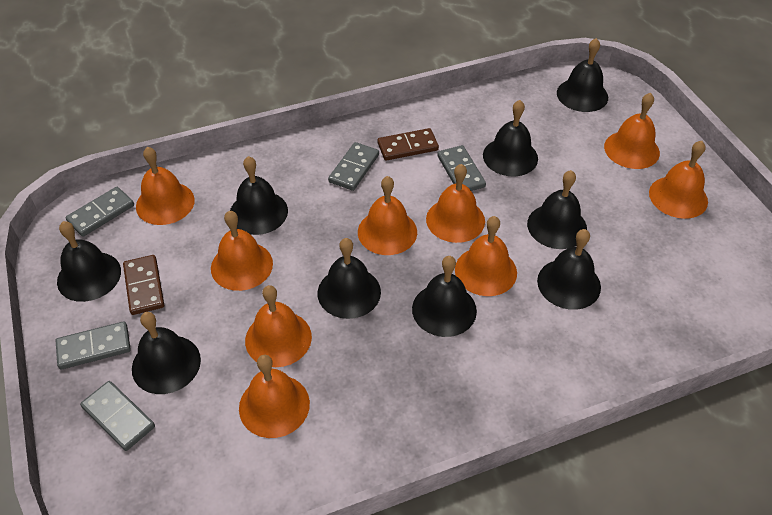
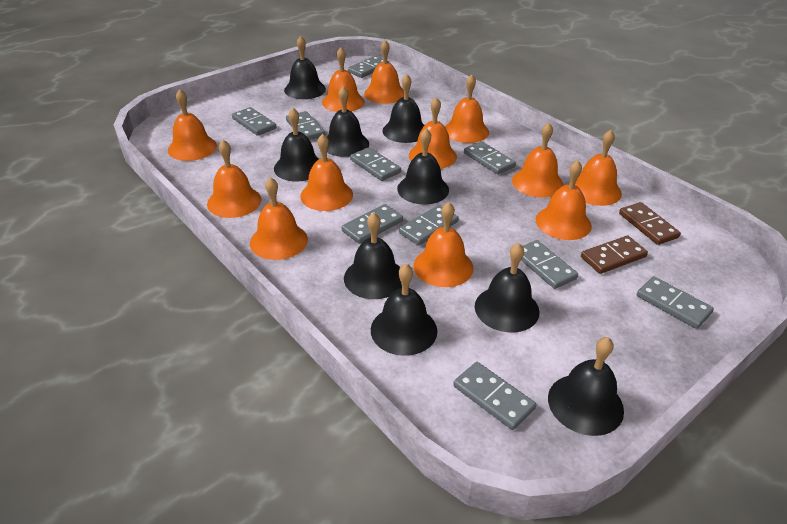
grey domino: [55,321,131,370] [65,187,134,237] [80,381,155,451] [328,142,379,191] [437,145,486,191] = 5 -> [232,107,276,136] [286,111,325,140] [342,204,403,244] [348,56,389,78] [350,147,401,181] [399,205,459,245] [453,362,536,430] [464,141,516,174] [521,240,578,289] [637,276,714,329] = 10
orange bell: [136,147,195,225] [211,211,273,291] [239,355,310,438] [245,285,312,367] [358,176,417,255] [426,164,485,243] [455,216,517,296] [604,93,660,169] [649,141,708,219] = 9 -> [168,89,217,161] [207,140,261,218] [250,177,308,260] [300,134,353,211] [322,48,365,112] [364,40,404,104] [409,97,457,169] [414,202,474,287] [445,74,489,143] [512,123,563,198] [536,160,592,240] [575,130,622,206] = 12

